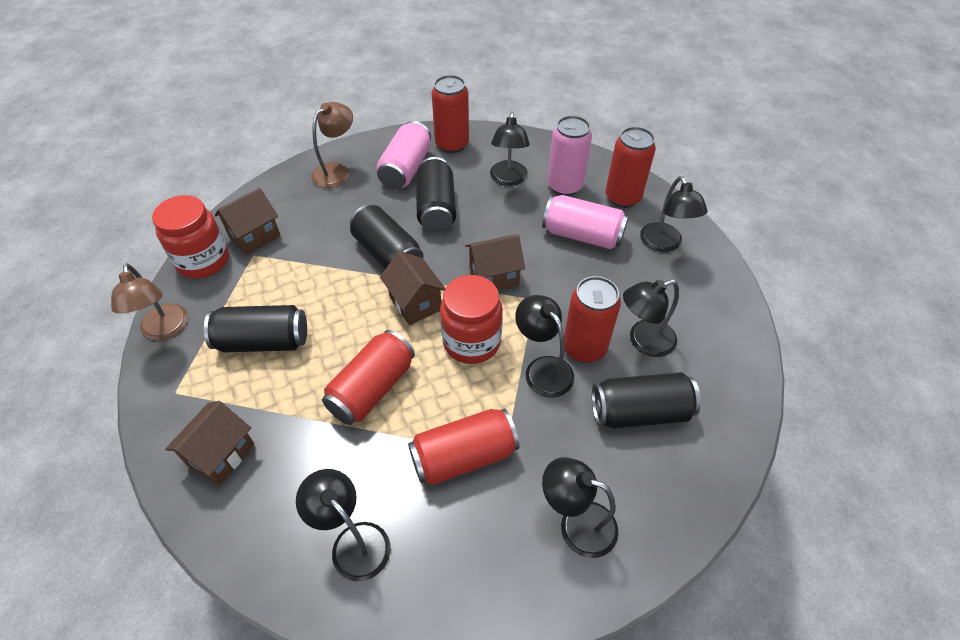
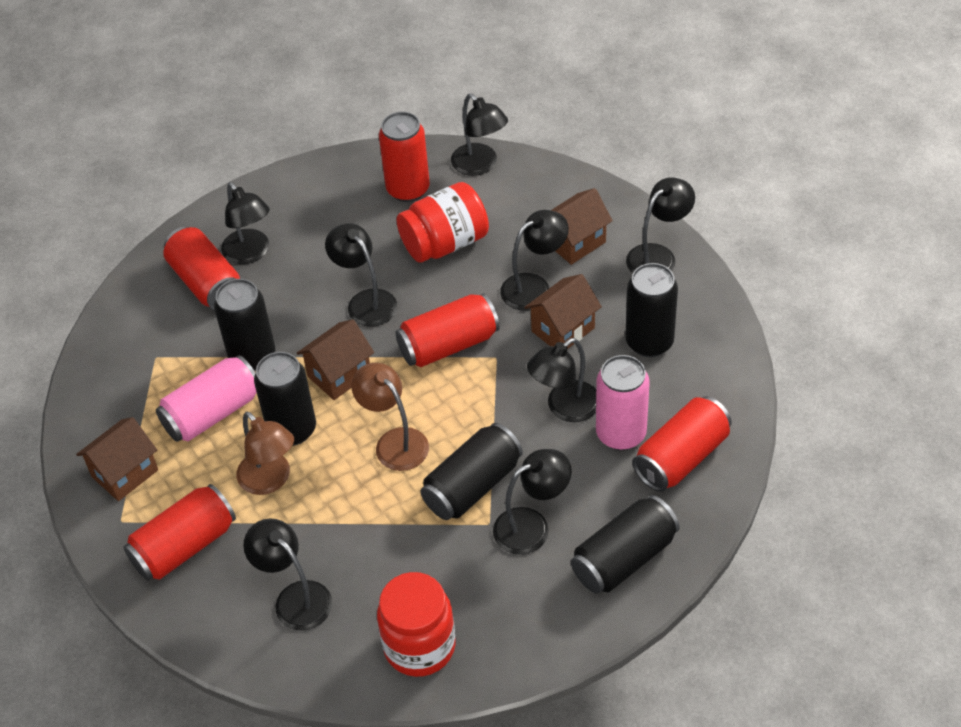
black can: [204,305,307,353] [350,205,424,269] [416,157,456,232] [592,372,701,429] = 4 -> [214,279,275,371] [254,352,316,446] [421,423,523,520] [571,495,680,593] [625,263,678,357] = 5
black lamp: [296,469,391,582] [490,112,530,186] [515,295,574,398] [542,457,619,558] [623,280,679,357] [640,176,708,252] = 6 -> [221,182,270,264] [243,519,333,631] [325,223,397,327] [451,94,508,176] [493,449,571,555] [500,210,569,310] [527,338,596,422] [626,177,695,273] = 8
pink can: [376,121,431,189] [542,195,629,249] [547,115,592,196] = 3 -> [156,355,257,442] [596,355,650,450] = 2

